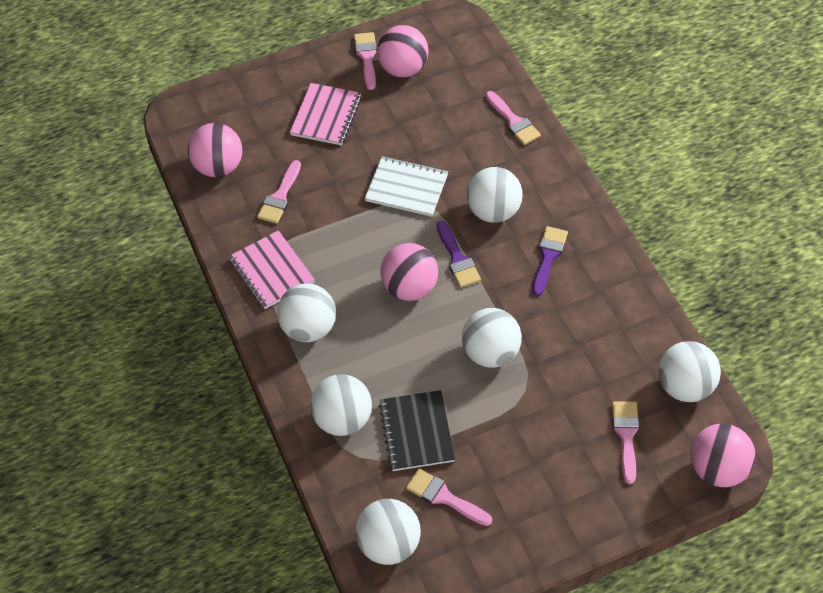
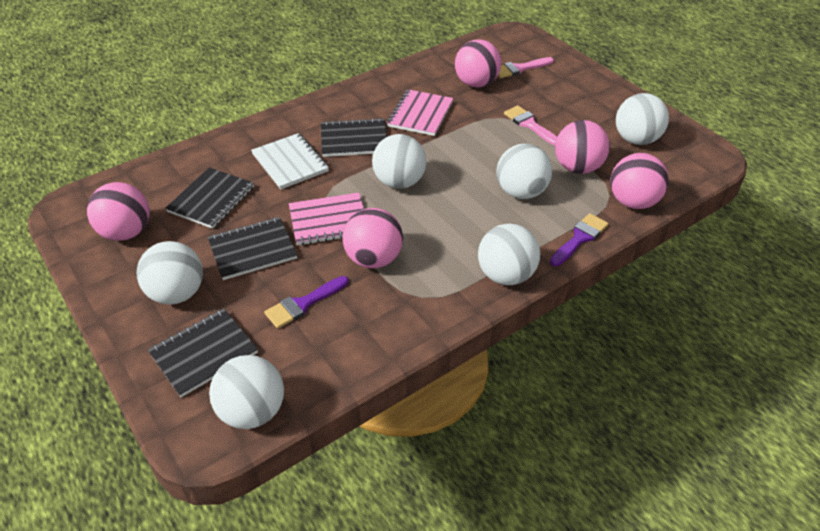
black notebook: [379,390,455,471] = 1 -> [148,309,258,397] [165,167,254,229] [208,217,297,280] [321,118,387,157] = 4
pink ball: [188,123,242,177] [377,25,428,77] [380,243,438,301] [690,424,756,487] = 4 -> [87,182,149,241] [343,208,403,268] [455,39,501,88] [555,120,610,174] [610,153,669,209] = 5
pink brush: [257,160,301,224] [354,32,377,90] [406,469,492,526] [486,91,541,145] [612,401,639,484] = 5 -> [498,57,554,78] [504,105,557,146] = 2

